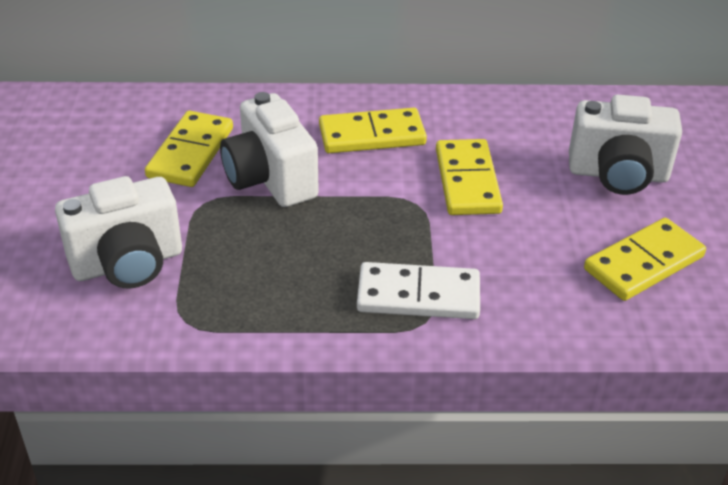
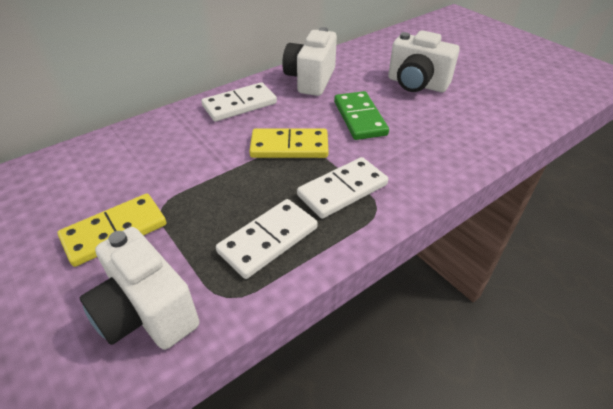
green domino: none = 0 -> [334,91,389,140] = 1
white domino: [357,262,480,319] = 1 -> [201,82,277,122] [216,199,317,279] [297,157,388,219] = 3
yellow domino: [145,111,233,187] [319,108,427,153] [436,139,503,215] [584,218,706,301] = 4 -> [57,194,166,267] [249,128,328,158] = 2

